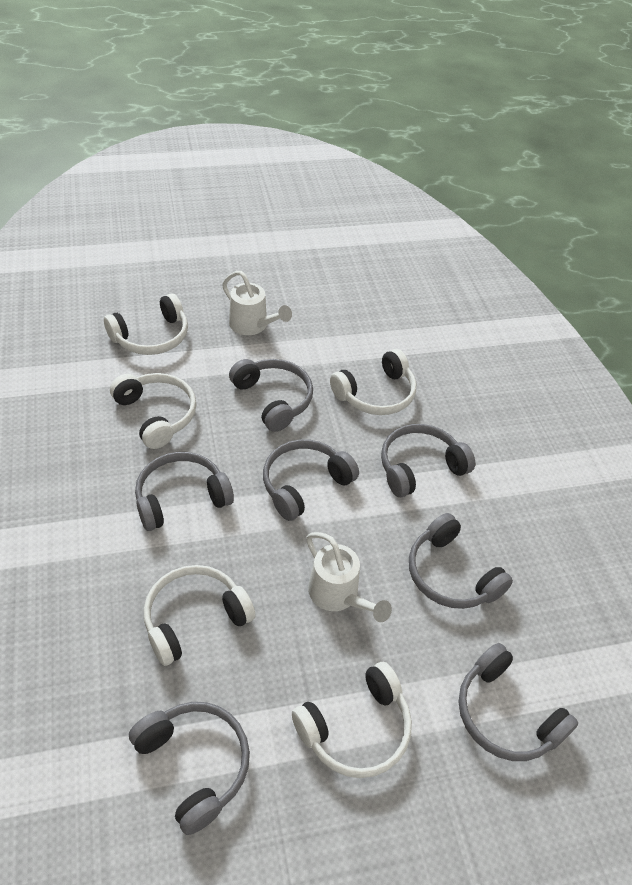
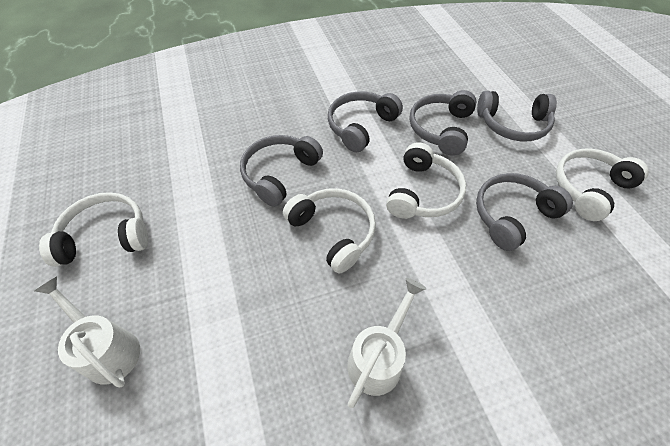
grey headphones: [129,702,250,835] [135,452,234,531] [229,359,313,432] [263,439,359,521] [381,424,475,497] [409,513,513,609] [459,643,578,761] = 7 -> [240,135,323,207] [328,91,403,152] [409,90,476,156] [476,173,573,251] [477,91,557,142] = 5
white headphones: [104,294,188,355] [110,373,196,449] [144,565,256,666] [292,662,412,778] [330,349,416,415] = 5 -> [39,192,148,267] [283,188,376,273] [386,142,466,219] [556,149,649,221] = 4

